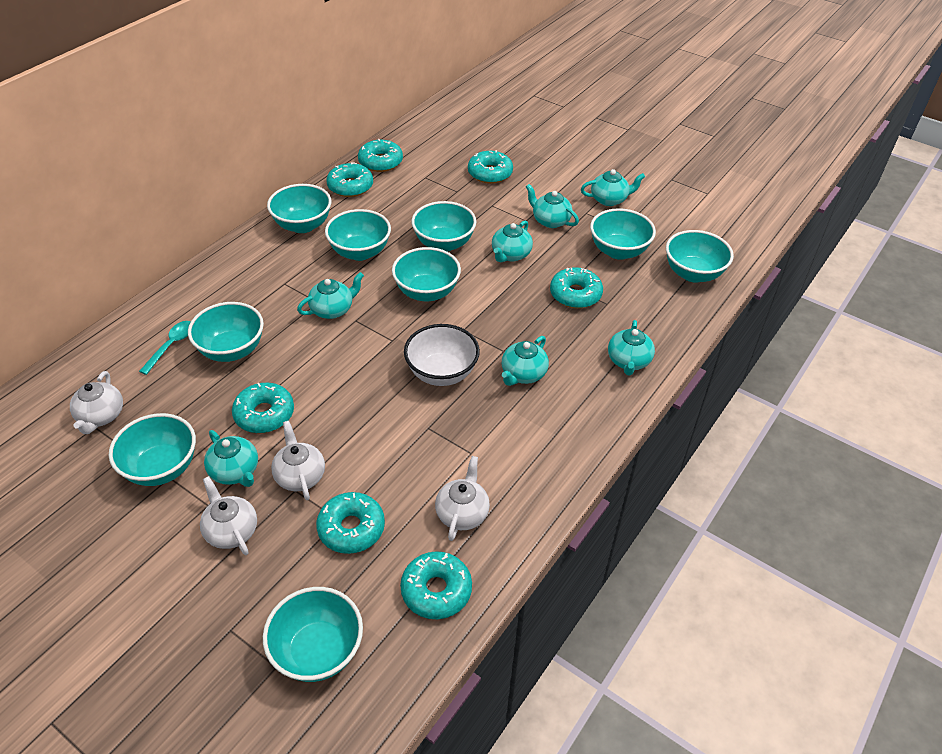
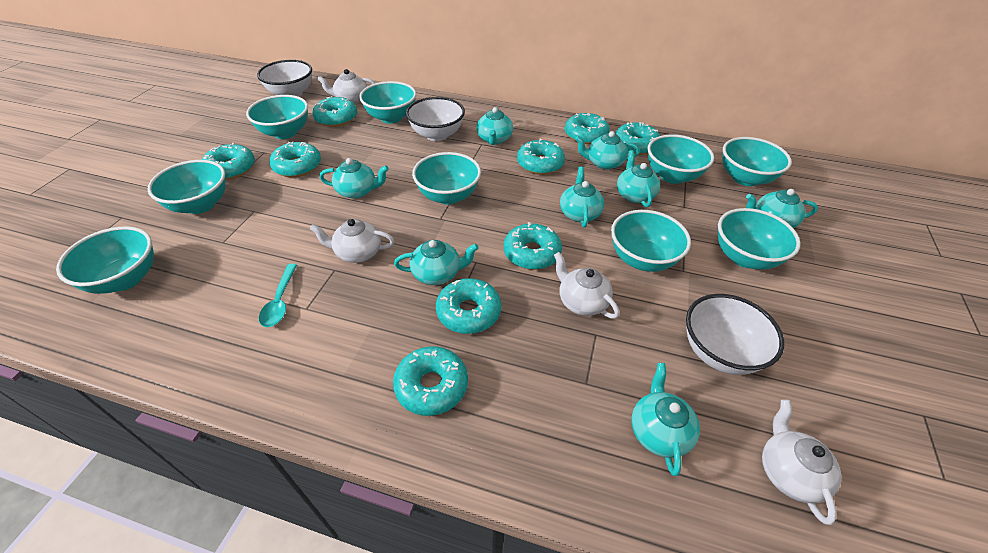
turquoise donut: [232,383,294,433] [316,492,385,554] [326,162,373,197] [358,139,403,172] [400,551,472,619] [468,150,513,184] [550,267,603,308] = 7 -> [202,143,255,180] [269,142,321,177] [312,96,357,127] [393,346,468,416] [436,278,501,334] [504,222,562,270] [517,138,565,175] [565,113,610,144] [615,122,660,155] = 9
turquoise teapot: [204,430,258,487] [297,272,364,319] [492,221,533,262] [502,336,549,386] [526,184,579,228] [581,169,645,206] [608,320,655,376] = 7 -> [319,158,389,199] [394,240,479,285] [476,107,513,145] [560,167,604,228] [575,131,640,170] [617,150,660,207] [631,363,700,476] [746,189,818,228] = 8
white bowl: [404,324,480,386] = 1 -> [257,60,312,97] [406,97,465,141] [686,294,784,375] = 3

